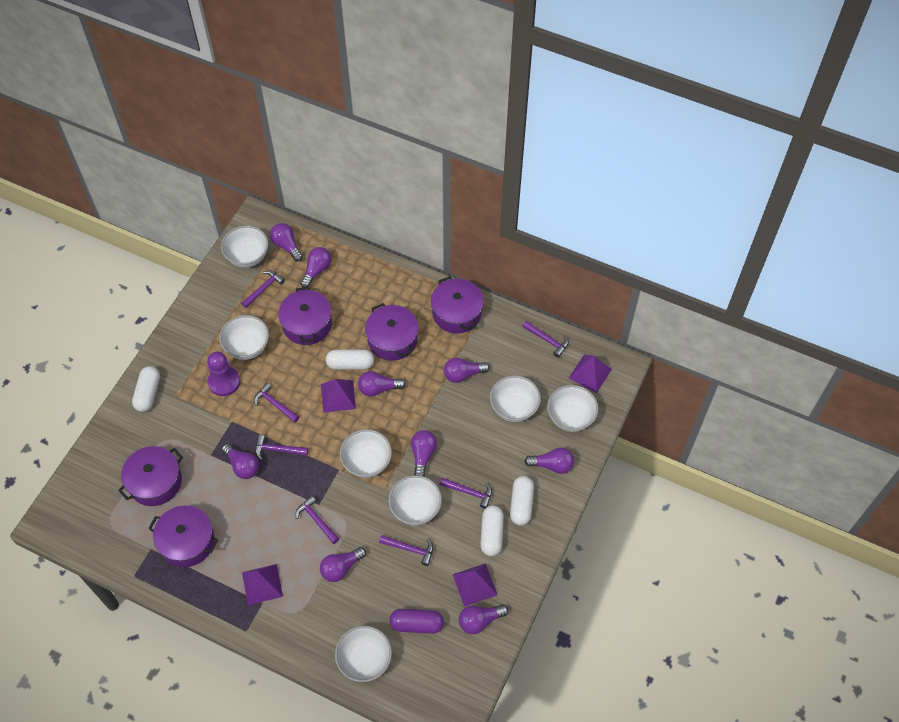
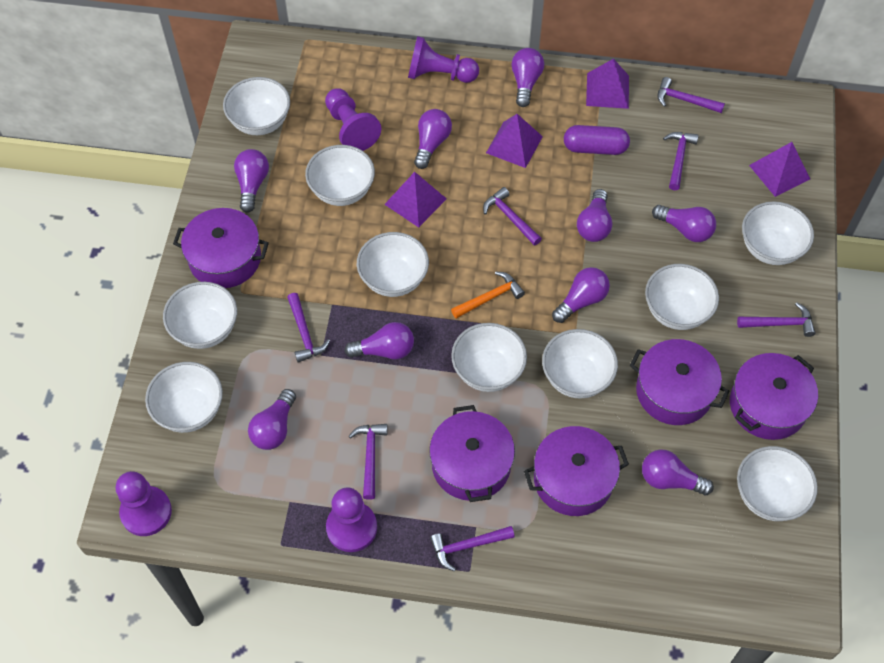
orange hammer: none = 0 -> [451,271,525,319] = 1
purple pawn: [207,352,240,396] = 1 -> [116,471,172,536] [325,88,381,151] [326,487,377,552] [408,36,479,83] = 4
white bowl: [219,315,269,360] [221,226,268,268] [335,626,392,682] [340,429,392,478] [388,475,442,525] [490,375,541,422] [547,385,598,432] = 7 -> [145,362,223,433] [163,282,237,349] [223,77,290,135] [305,145,375,206] [357,232,429,297] [451,323,527,392] [542,329,618,399] [645,264,719,330] [737,446,818,521] [742,201,814,265] = 10
white capsule: [132,366,160,412] [326,350,374,370] [480,505,504,556] [510,476,534,526] = 4 -> none = 0

